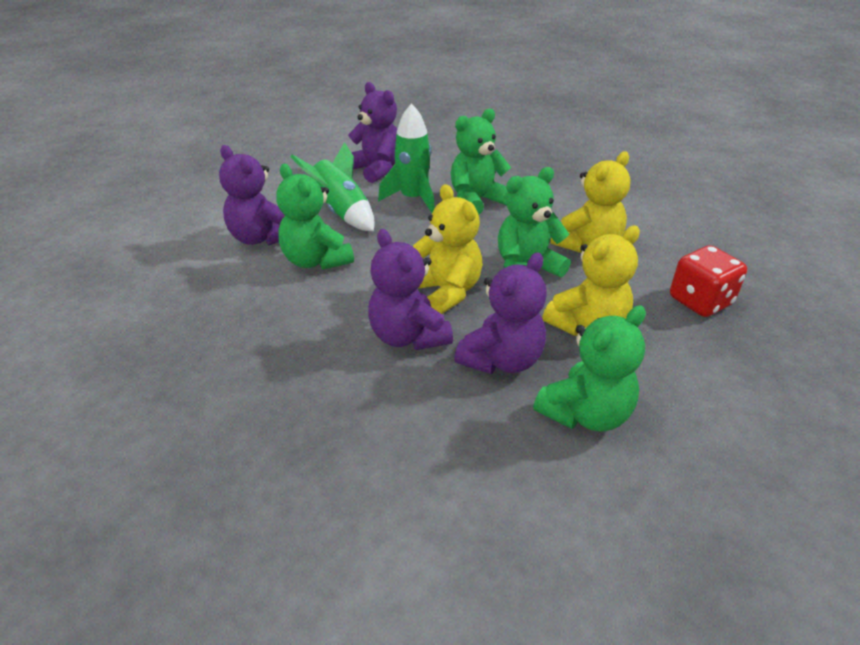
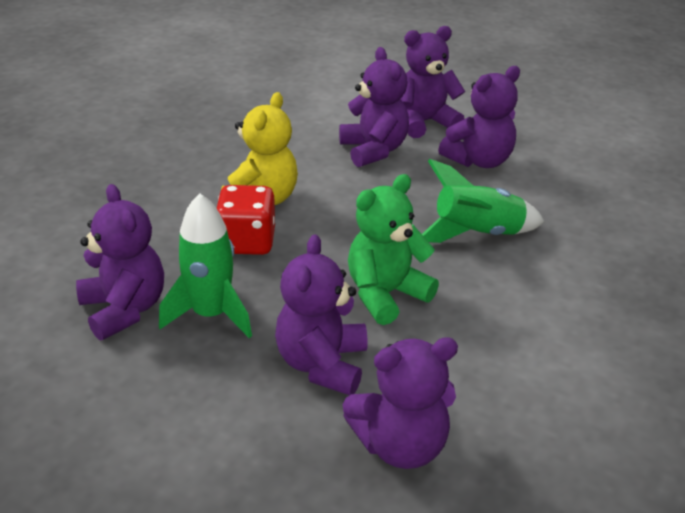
green teddy bear: [276,164,354,270] [451,109,511,215] [498,167,571,277] [533,305,646,431] = 4 -> [348,174,439,325] = 1
purple teddy bear: [219,145,285,246] [348,82,397,183] [368,229,453,350] [454,252,547,374] = 4 -> [76,184,164,340] [275,234,367,395] [339,47,409,167] [343,337,458,469] [401,26,465,138] [438,66,520,168] = 6
yellow teddy bear: [413,184,483,314] [542,226,640,336] [551,151,630,253] = 3 -> [221,92,298,205] = 1

